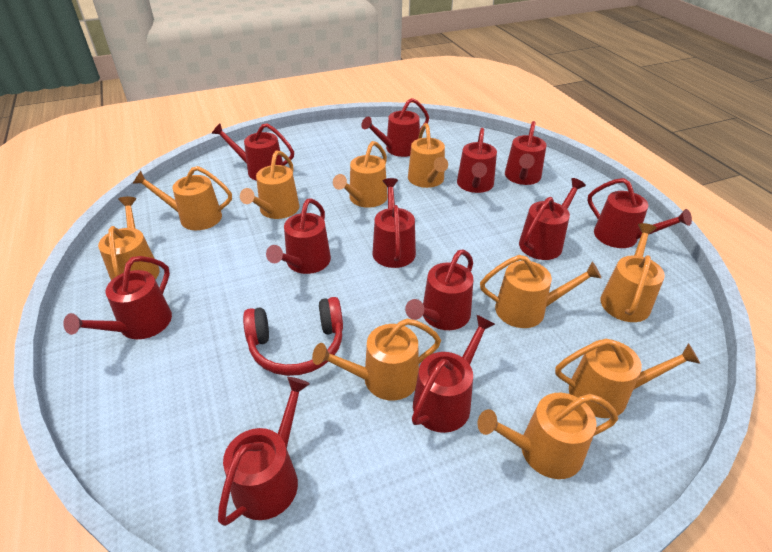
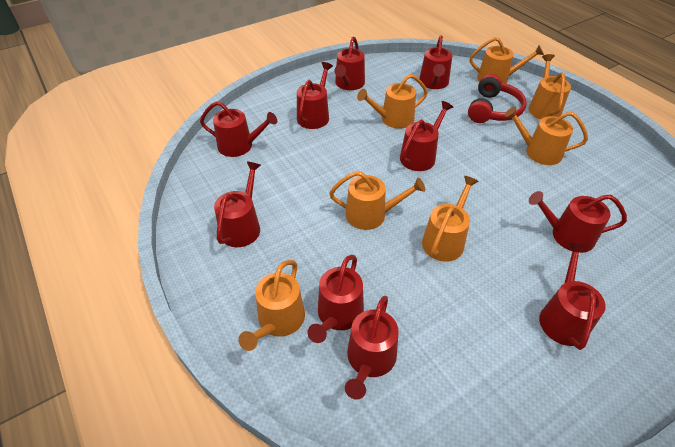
orange watering can: [98,197,160,280] [132,166,232,230] [240,151,299,219] [312,319,441,401] [333,141,388,208] [408,123,448,188] [478,393,618,479] [480,255,601,328] [555,339,700,418] [601,223,665,322] = 10 -> [238,260,305,351] [329,171,425,230] [357,74,428,129] [422,176,479,262] [470,37,544,84] [505,106,588,165] [528,54,571,120] = 7
red watering can: [63,256,172,339] [212,123,294,181] [218,377,310,526] [266,198,331,274] [361,98,429,157] [372,178,416,268] [405,250,473,330] [412,314,495,433] [457,128,497,193] [505,121,547,185] [519,178,586,260] [587,178,692,248] = 12 -> [200,101,277,157] [214,161,261,247] [297,62,333,129] [308,255,364,343] [334,36,365,90] [345,296,399,400] [400,101,453,171] [419,35,452,89] [529,191,627,253] [539,243,606,350] = 10

